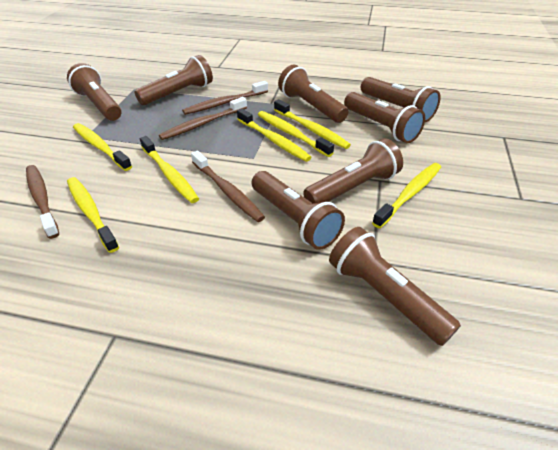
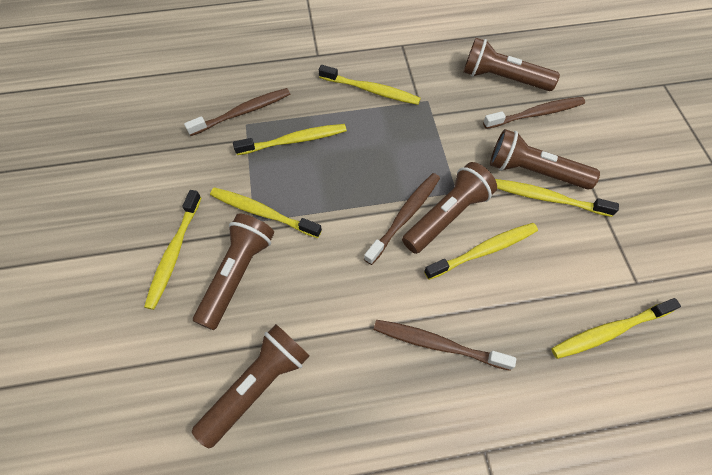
brown flashlight: [67,63,122,121] [135,55,213,105] [252,171,345,250] [278,65,348,123] [303,138,403,203] [329,227,461,346] [344,92,425,143] [361,77,440,122] = 8 -> [192,324,309,448] [193,213,274,330] [402,162,497,254] [463,38,560,91] [490,129,600,190] = 5

